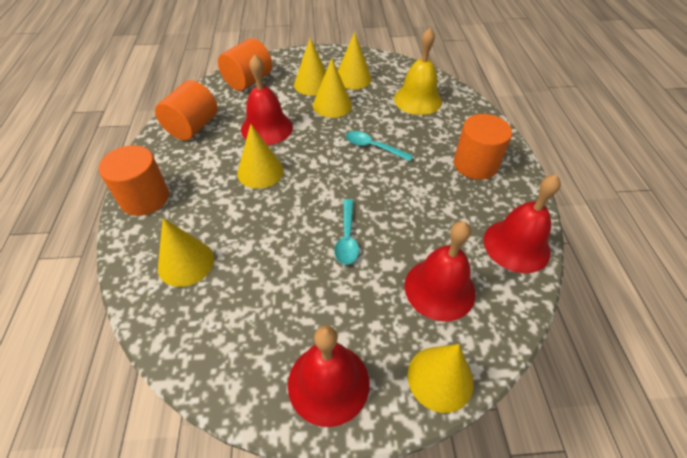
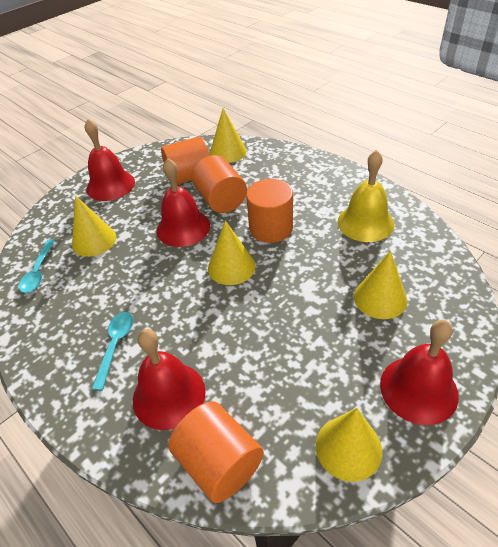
yellow cone: [158,218,214,287] [237,124,284,189] [294,38,326,96] [313,58,352,118] [338,32,372,89] [407,344,474,413] = 6 -> [72,196,116,257] [208,220,256,285] [210,108,247,163] [316,408,382,482] [354,251,407,319] = 5

